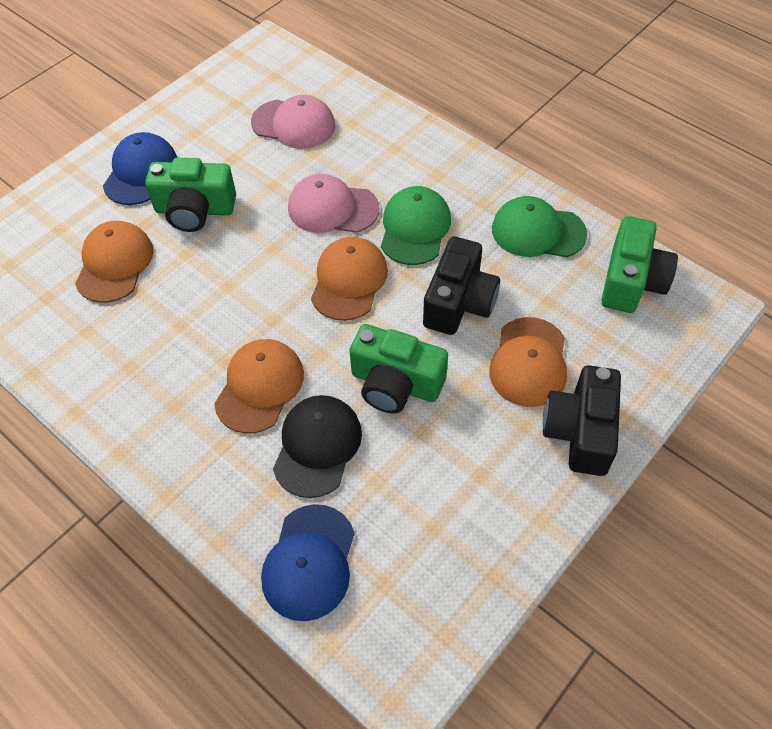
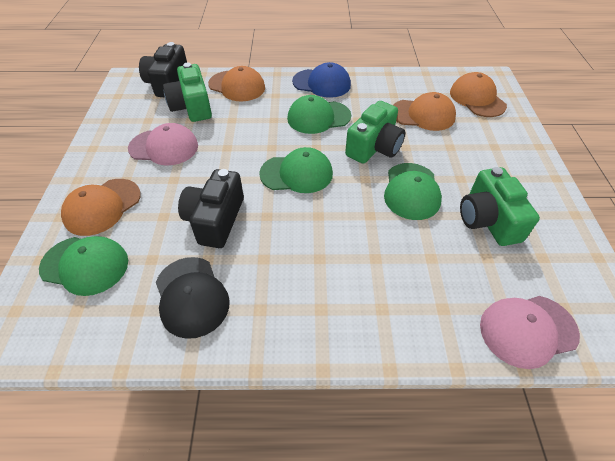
blue cap: [103,132,177,205] [261,504,355,621] = 2 -> [292,62,351,98] = 1
green cap: [381,186,451,265] [492,196,587,257] = 2 -> [39,236,128,296] [259,147,333,193] [287,95,351,134] [384,163,442,220] = 4

